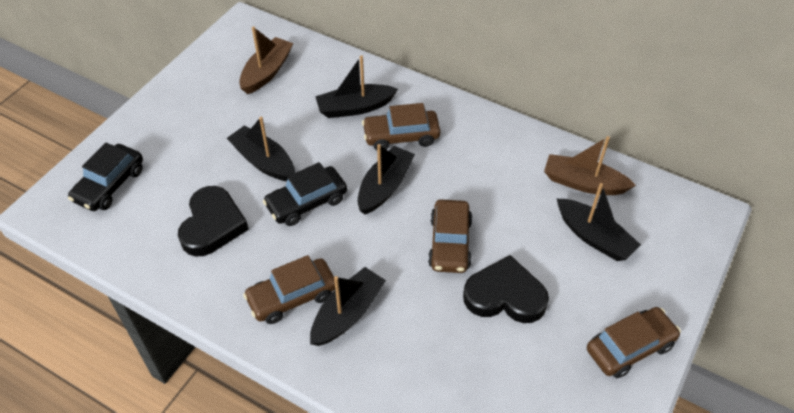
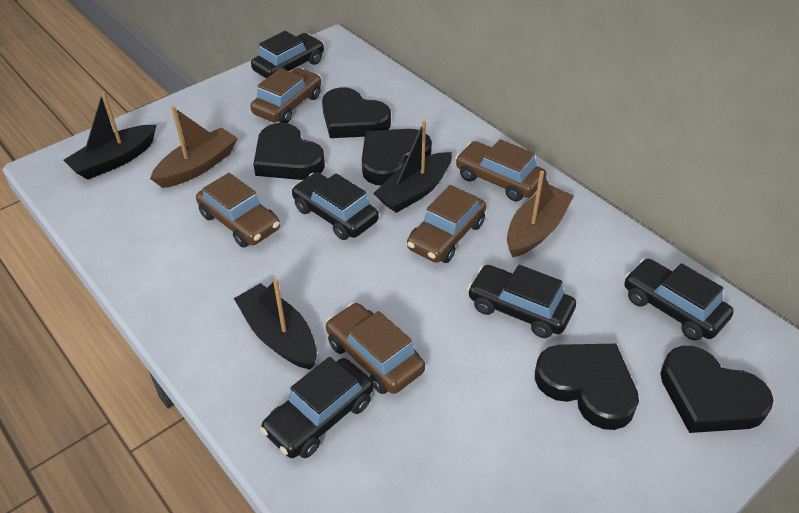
black boat: [227,117,295,181] [310,267,386,346] [315,55,398,118] [358,144,415,214] [557,183,641,261] = 5 -> [63,91,156,180] [234,279,317,369] [373,121,452,213] = 3
black car: [68,143,143,211] [263,162,347,226] = 2 -> [251,31,324,78] [260,357,374,458] [291,172,379,240] [467,265,576,338] [624,259,734,341] = 5
black heart: [178,186,249,256] [463,255,549,323] = 2 -> [253,123,325,180] [322,87,391,138] [362,129,432,186] [535,344,639,430] [660,346,773,433] = 5
brown car: [243,255,335,324] [362,103,440,150] [428,200,472,273] [587,307,681,378] = 4 -> [196,173,280,247] [250,68,321,123] [326,303,425,394] [407,185,486,263] [455,139,546,201] = 5

